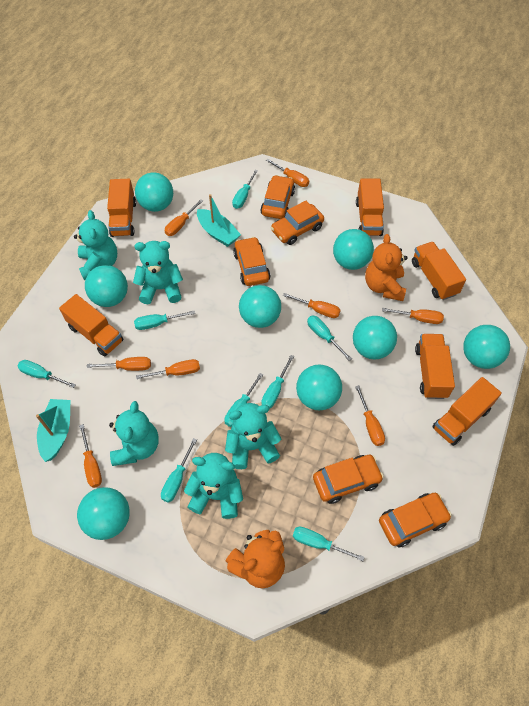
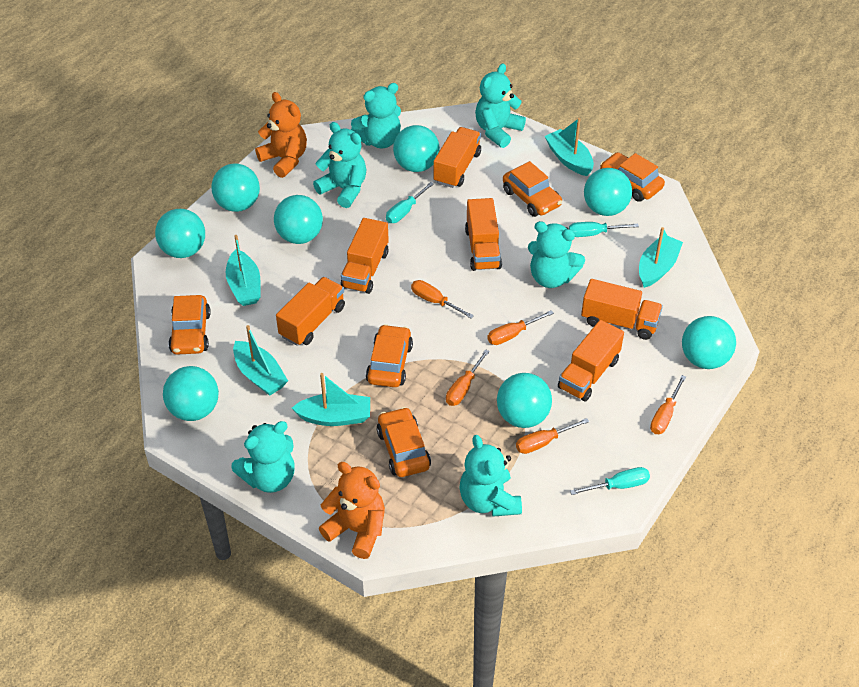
orange screwdriver: [79,424,102,488] [87,357,151,371] [136,359,200,379] [165,199,203,236] [266,159,309,187] [283,293,341,318] [355,385,385,446] [382,308,444,324] = 8 -> [411,280,474,319] [446,349,490,406] [487,310,554,345] [516,418,589,454] [650,375,686,434] = 5
turquoise boat: [36,399,70,462] [197,194,241,247] = 2 -> [226,235,261,306] [233,325,288,396] [292,373,370,426] [545,118,594,176] [639,227,683,288] = 5
turquoise screwdriver: [18,360,76,388] [134,311,195,330] [161,438,197,503] [225,373,263,427] [232,170,258,209] [261,355,294,409] [293,527,364,561] [307,316,352,361] = 8 -> [386,182,434,223] [569,222,639,237] [570,467,650,495] = 3
turquoise teddy bear: [74,210,117,280] [109,401,159,466] [133,241,183,304] [184,453,243,519] [225,403,281,469] = 5 -> [231,421,295,493] [313,122,366,208] [351,83,401,148] [460,435,522,517] [475,63,526,148] [528,221,585,288] = 6

